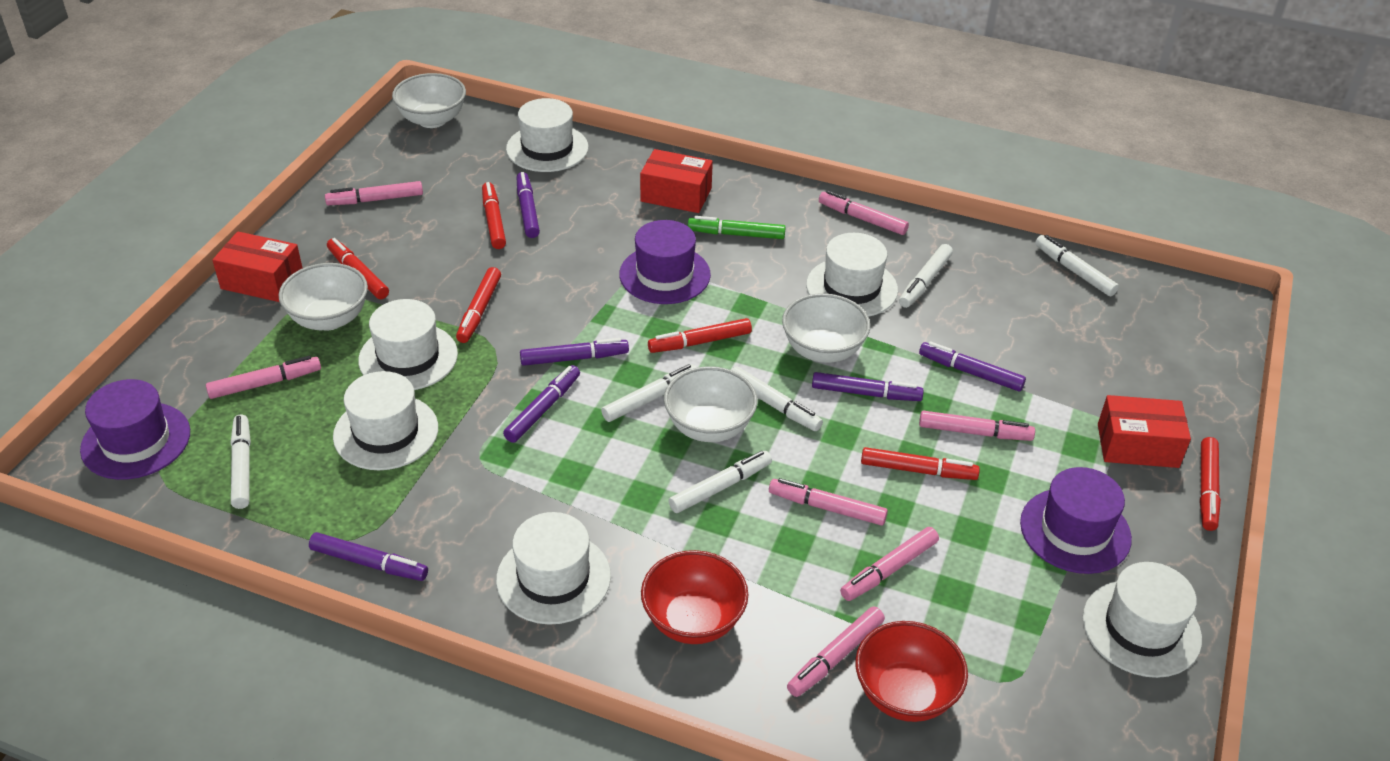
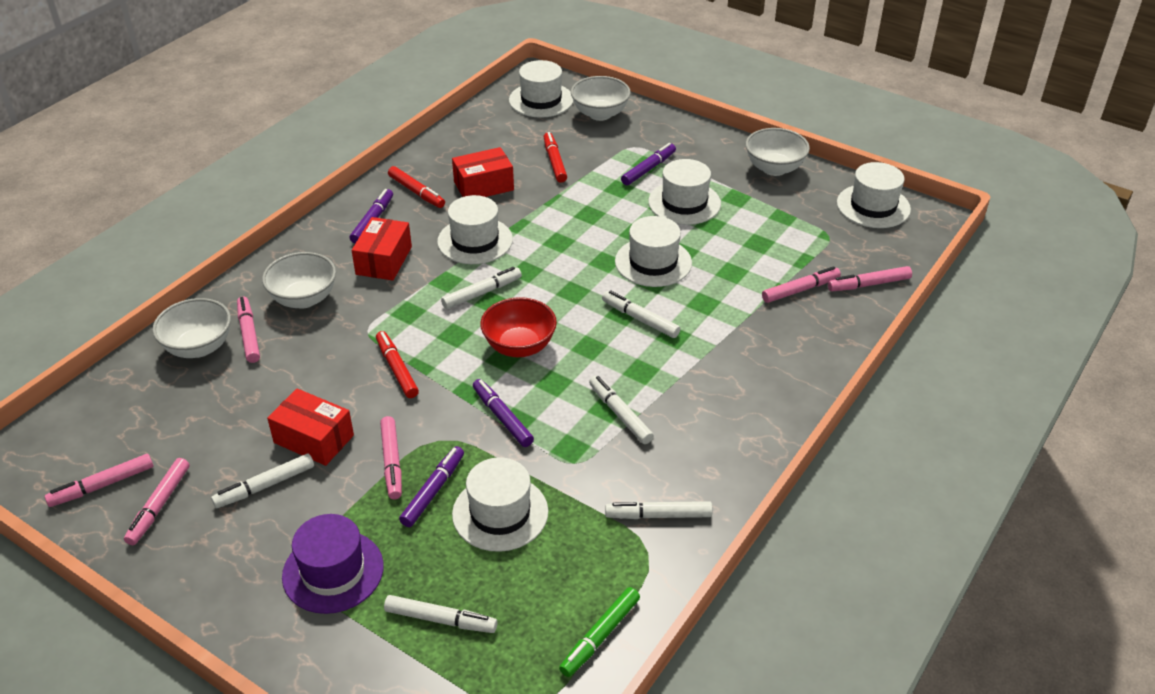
pink marker: [206,356,321,399] [325,181,423,205] [769,478,888,526] [787,606,885,697] [819,190,909,235] [840,527,939,601] [919,411,1035,441] = 7 -> [45,454,153,507] [124,458,189,545] [237,296,260,363] [380,416,402,499] [762,266,841,303] [828,266,912,291] = 6
purple hat: [80,379,190,480] [619,220,711,304] [1020,467,1132,574] = 3 -> [282,514,384,614] = 1
purple marker: [309,532,428,581] [503,365,580,443] [517,172,540,238] [520,338,629,366] [812,372,924,401] [919,341,1026,391] = 6 -> [350,189,393,243] [399,446,464,527] [473,379,534,447] [621,143,676,186] = 4
red bowl: [641,550,748,644] [855,621,968,722] = 2 -> [480,297,557,357] = 1
red marker: [327,238,389,299] [456,267,501,343] [482,182,506,249] [648,318,752,353] [861,447,980,480] [1200,437,1221,531] = 6 -> [376,331,419,398] [388,166,445,208] [544,132,567,183] = 3

